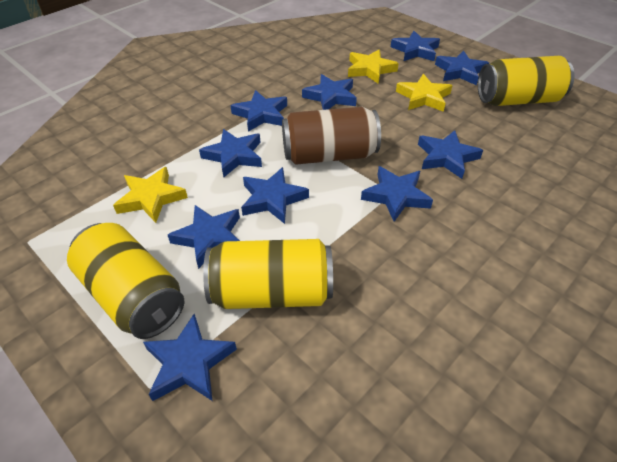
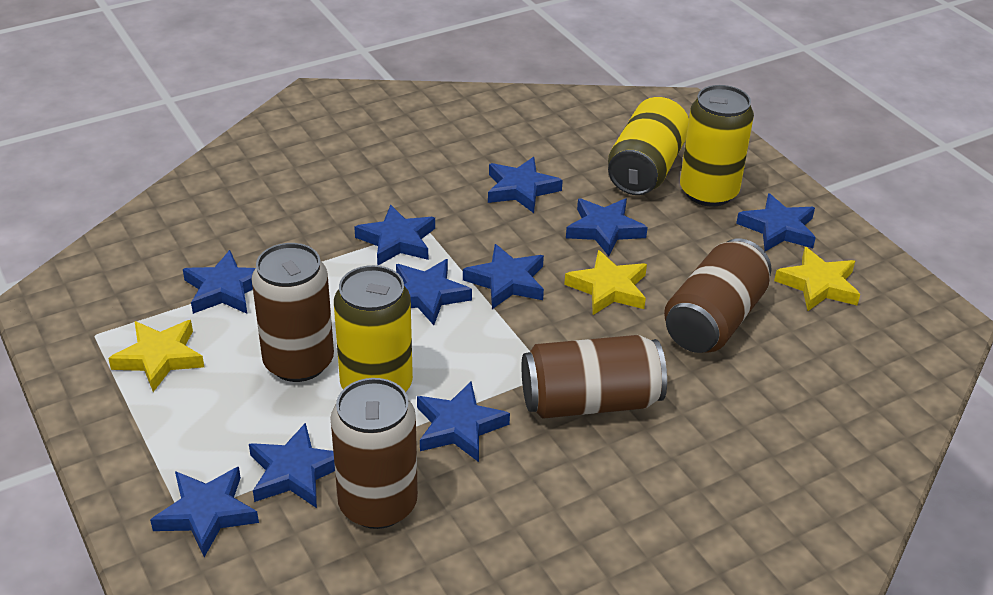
brown can: [282,107,381,165] = 1 -> [252,243,334,382] [330,378,418,529] [522,335,667,419] [664,238,771,353] = 4

